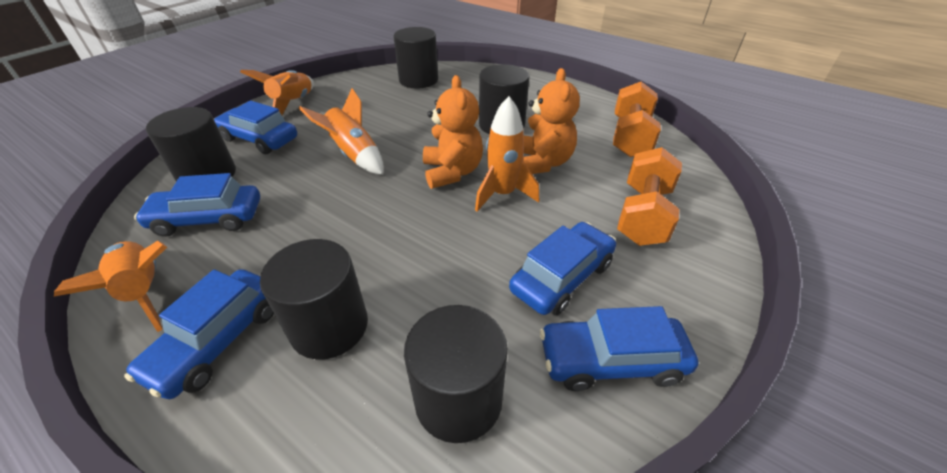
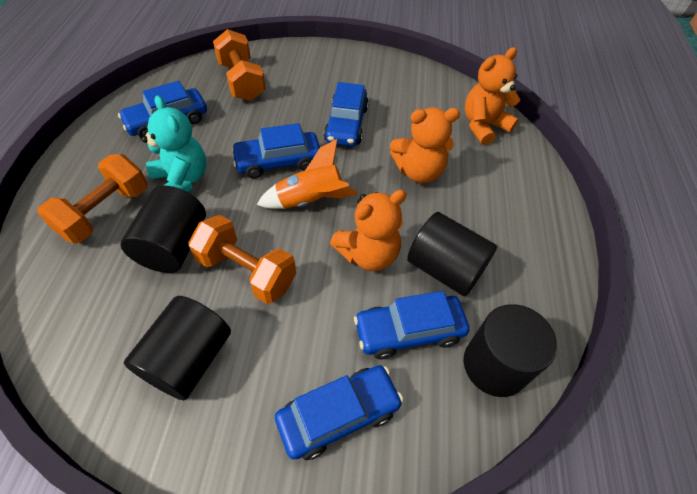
black cylinder: [146,107,236,182] [260,239,368,360] [394,27,438,89] [404,305,508,443] [479,64,529,134] = 5 -> [121,186,206,273] [124,296,231,400] [407,212,497,296] [464,304,557,397] = 4
orange dumbbell: [613,82,661,157] [617,147,682,246] = 2 -> [37,154,147,243] [188,215,296,304] [213,29,266,101] = 3
orange rocket: [54,241,167,332] [240,70,314,115] [299,88,384,175] [475,96,539,212] = 4 -> [257,139,358,209] = 1
orange teddy bear: [423,75,483,189] [523,68,580,174] = 2 -> [330,190,407,271] [390,107,460,183] [465,47,521,145] = 3
turquoise teddy bear: none = 0 -> [142,95,206,192] = 1

